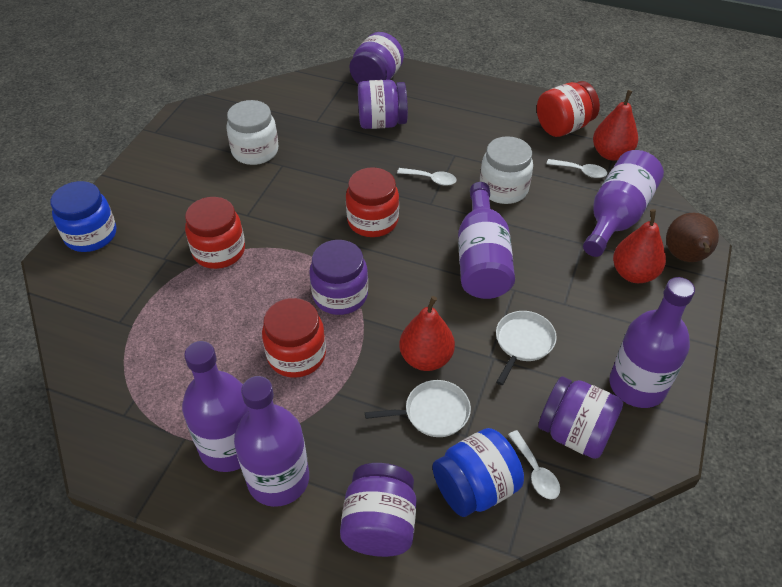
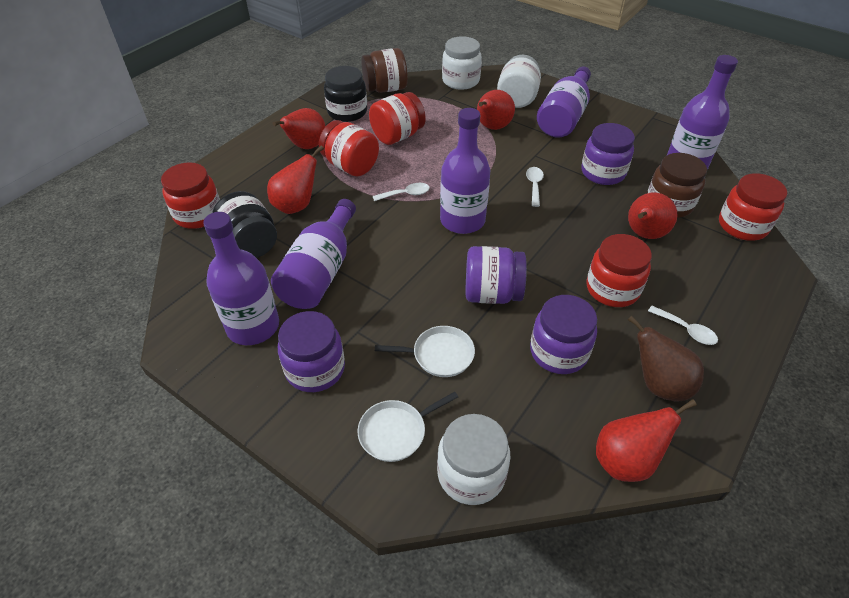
black jar: none = 0 -> [212,191,277,258] [324,66,367,122] = 2
blue jar: [50,181,116,252] [432,428,524,517] = 2 -> none = 0
brown jar: none = 0 -> [361,48,408,93] [647,153,707,218] = 2
purple jar: [309,240,368,315] [340,463,416,557] [349,32,404,84] [358,80,408,129] [538,376,623,459] = 5 -> [278,311,345,392] [466,246,527,304] [530,295,597,374] [581,123,635,185] = 4
red jar: [185,197,245,269] [262,298,326,378] [346,167,399,237] [537,81,600,137] = 4 -> [161,162,220,229] [319,120,379,176] [369,92,426,145] [587,234,652,307] [719,173,787,241] = 5
red pear: [399,296,455,371] [593,90,638,161] [613,209,666,283] = 3 -> [267,145,324,214] [273,108,325,149] [477,90,515,130] [596,399,697,482] [628,193,677,239] = 5
white jar: [226,100,279,165] [480,136,533,204] = 2 -> [437,414,511,505] [442,36,482,90] [497,55,541,108] = 3

